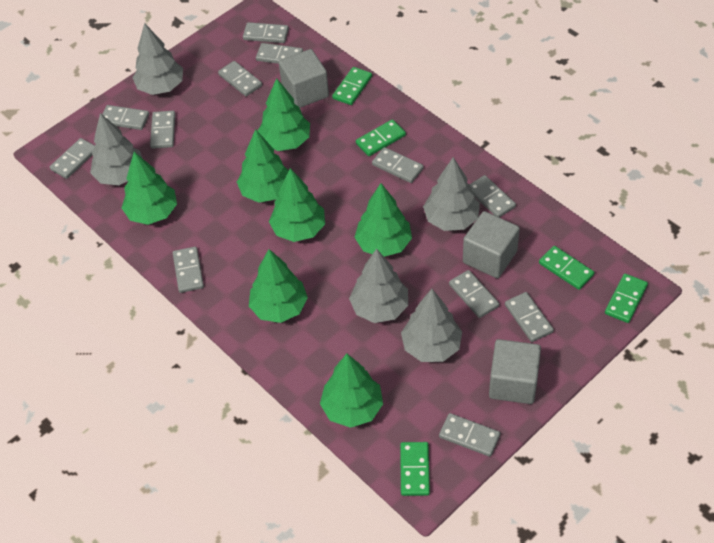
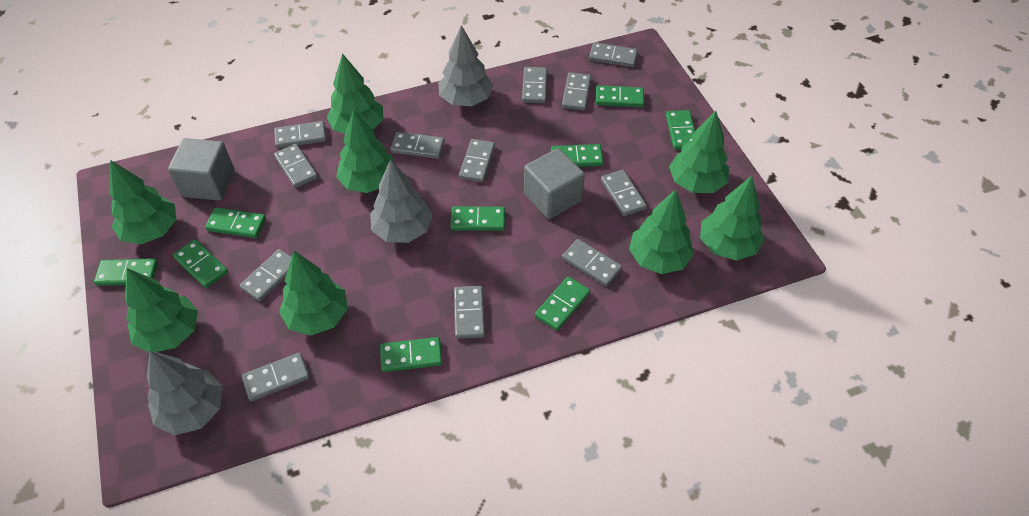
green domino: [332,67,372,105] [356,119,406,156] [400,442,430,496] [539,246,594,290] [605,274,648,323] = 5 -> [94,259,158,286] [173,239,228,288] [205,207,266,238] [380,337,442,372] [451,207,505,231] [535,276,590,331] [551,144,604,167] [596,85,644,107] [666,110,695,150] = 9
green tree: [122,152,177,225] [237,129,289,203] [249,249,308,323] [258,78,310,151] [269,168,325,242] [320,353,383,428] [354,183,412,257] = 7 -> [109,160,177,244] [125,268,198,353] [279,251,348,335] [326,53,383,134] [336,109,395,193] [629,189,694,274] [669,111,729,193] [700,176,764,261] = 8
grey cube: [279,49,329,108] [463,211,520,278] [489,339,541,404] = 3 -> [168,138,234,201] [524,148,585,219] = 2
grey tree: [90,113,142,185] [132,23,183,95] [349,249,408,323] [401,289,462,362] [423,157,480,231] = 5 -> [147,351,223,435] [370,159,433,243] [438,25,493,106] = 3

